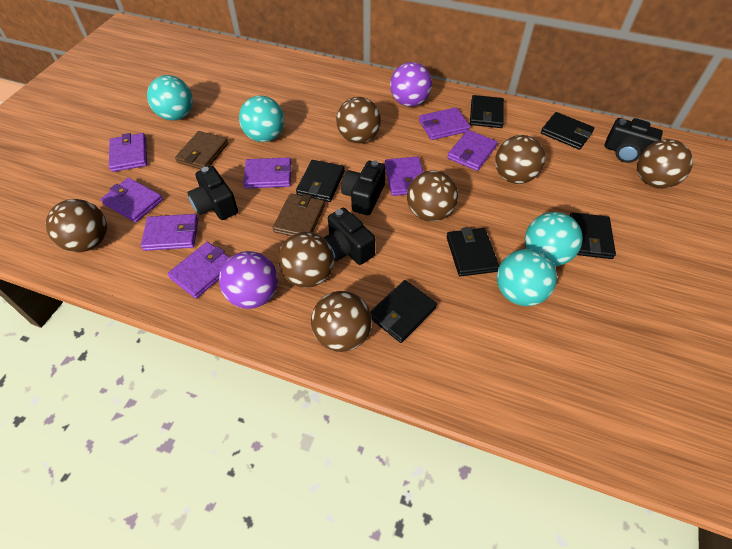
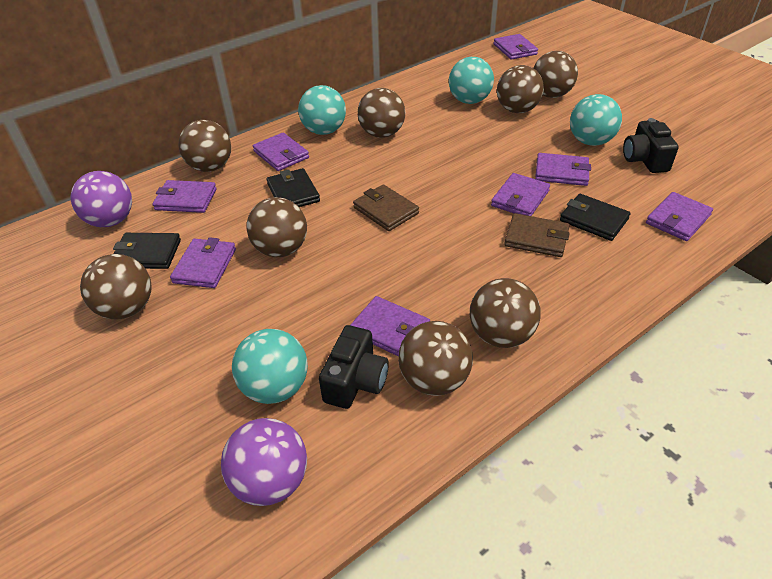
black camera: [187,166,238,220] [324,208,375,265] [341,160,386,215] [604,118,663,163] = 4 -> [319,325,389,409] [623,118,679,173] = 2
black wallet: [296,160,345,202] [370,280,437,343] [447,227,499,276] [470,95,504,128] [541,112,594,150] [570,212,616,259] = 6 -> [113,233,181,269] [267,168,320,207] [560,194,631,241] = 3
brown ball: [46,199,107,252] [278,232,334,288] [311,291,372,352] [336,97,381,143] [407,171,458,222] [495,135,545,184] [637,139,693,189] = 7 -> [80,254,152,319] [179,120,231,172] [247,197,307,257] [358,88,405,138] [398,321,473,396] [470,278,540,348] [497,65,544,113] [534,51,578,98] = 8

